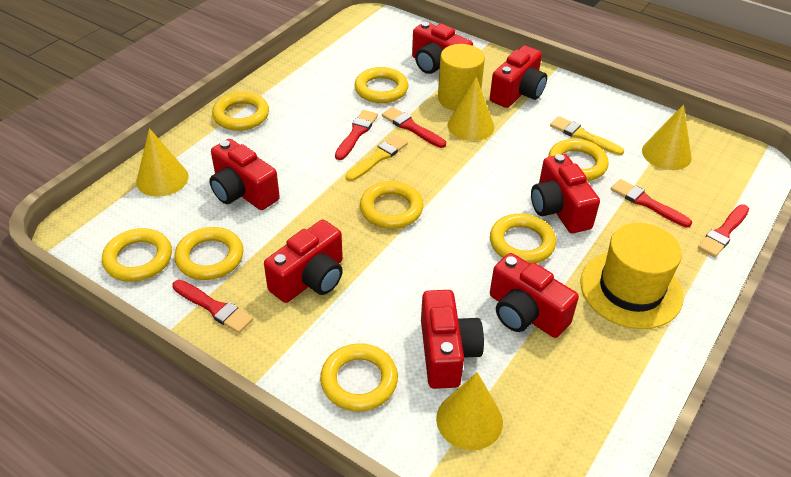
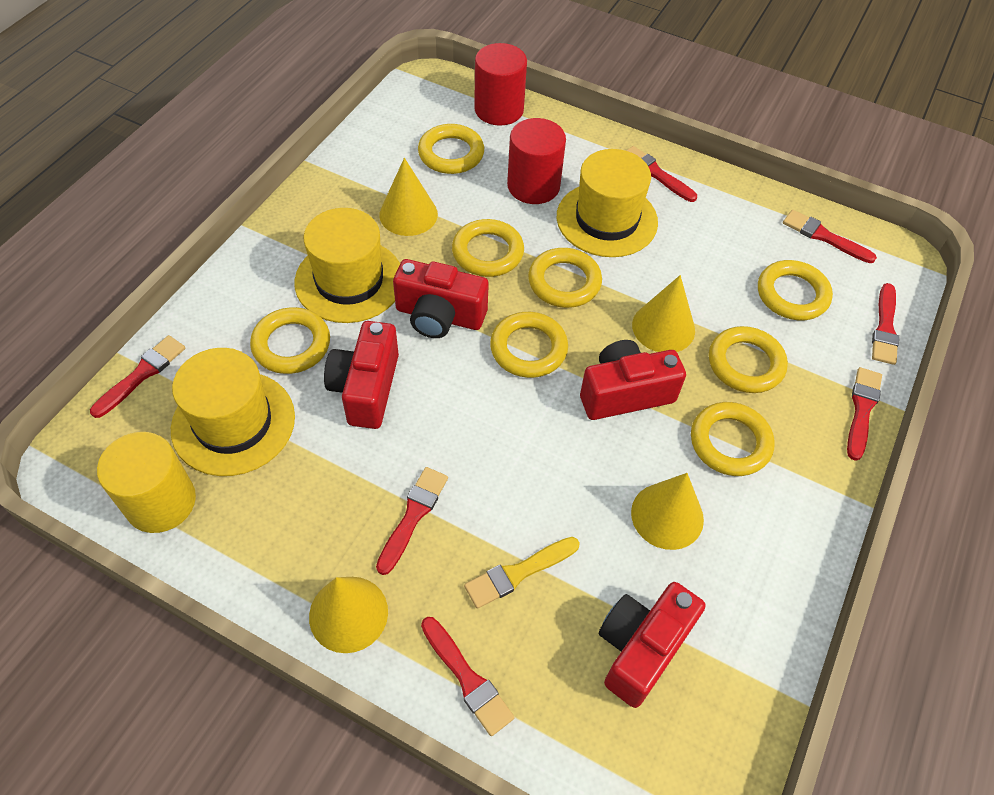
red brush: [172,280,253,333] [335,110,378,160] [382,107,446,148] [611,179,692,227] [698,204,749,257] = 5 -> [90,335,185,418] [376,467,448,575] [421,617,514,736] [626,146,697,202] [783,210,877,263] [847,367,882,461] [872,283,899,365] = 7
red camera: [209,139,280,210] [264,220,343,303] [412,22,473,74] [421,290,484,389] [490,45,547,108] [490,253,579,338] [531,154,600,233] = 7 -> [324,321,399,429] [393,259,489,338] [580,340,686,420] [599,582,706,708] = 4
red cylinder: none = 0 -> [474,43,527,126] [507,118,566,204] = 2
yellow brush: [346,135,408,181] [550,116,624,155] = 2 -> [464,537,580,609] = 1
yellow hat: [580,223,684,329] = 1 -> [171,348,295,476] [294,208,400,323] [557,149,658,257] = 3

